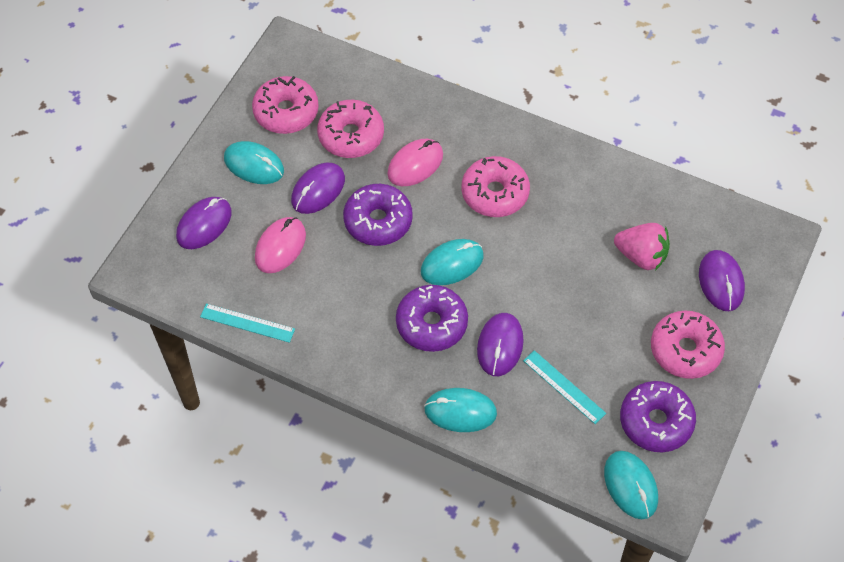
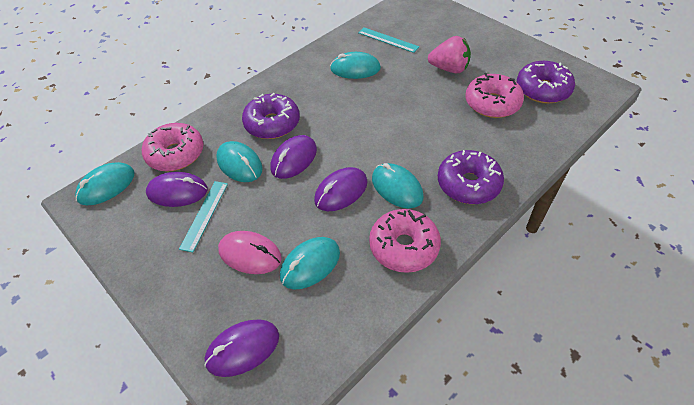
pink donut: [252,76,319,134] [317,100,384,158] [461,156,530,217] [651,311,725,379] = 4 -> [142,123,203,172] [369,209,441,273] [466,73,524,118] = 3
pink mouse: [255,217,306,273] [387,139,443,186] = 2 -> [218,231,282,274] = 1
turquoise mouse: [224,141,284,184] [421,239,484,285] [424,388,497,432] [604,451,658,519] = 4 -> [75,162,134,205] [216,141,263,182] [280,237,340,289] [330,52,381,79] [372,163,424,208] = 5

